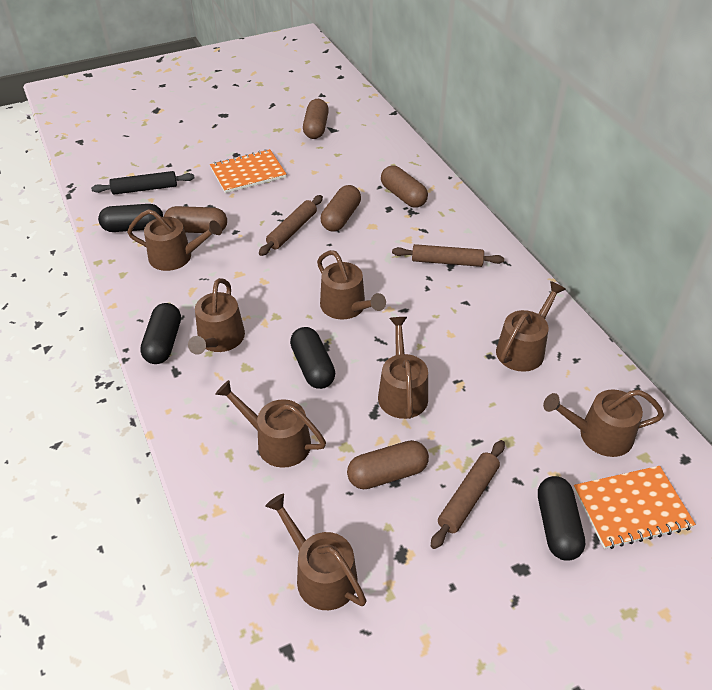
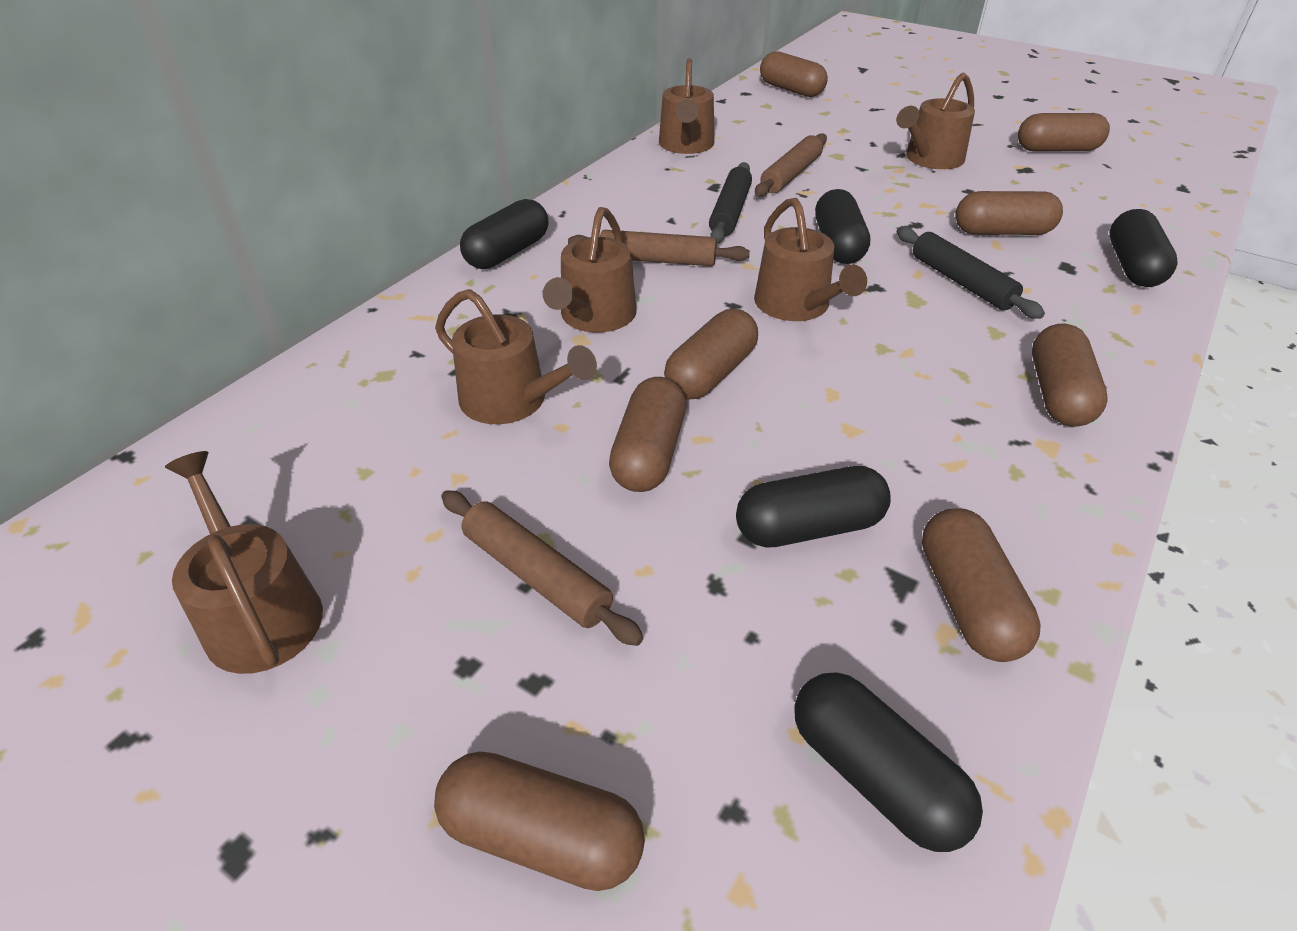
black capsule: [98,204,163,232] [140,303,181,364] [290,327,335,389] [538,476,585,561] = 4 -> [460,199,549,269] [736,466,891,548] [794,672,983,852] [815,189,870,264] [1110,209,1178,287] = 5
black rolling pin: [91,171,195,195] = 1 -> [709,162,752,243] [897,227,1045,319] = 2
brown capsule: [164,206,227,233] [303,99,329,139] [321,185,361,232] [347,440,429,489] [381,166,428,208] = 5 -> [434,752,645,891] [609,377,686,492] [664,309,758,399] [760,51,828,97] [922,508,1041,662] [955,191,1063,235] [1018,113,1110,151] [1032,324,1108,426] = 8
brown watering can: [127,209,222,271] [188,278,245,355] [215,380,326,468] [265,494,367,610] [317,250,386,320] [378,317,428,419] [496,281,566,372] [543,389,664,457] = 8 -> [165,451,323,674] [435,289,597,424] [543,207,637,333] [659,58,714,154] [754,198,867,321] [896,73,975,169] = 6
orange notebook: [210,149,286,193] [574,466,696,549] = 2 -> none = 0

